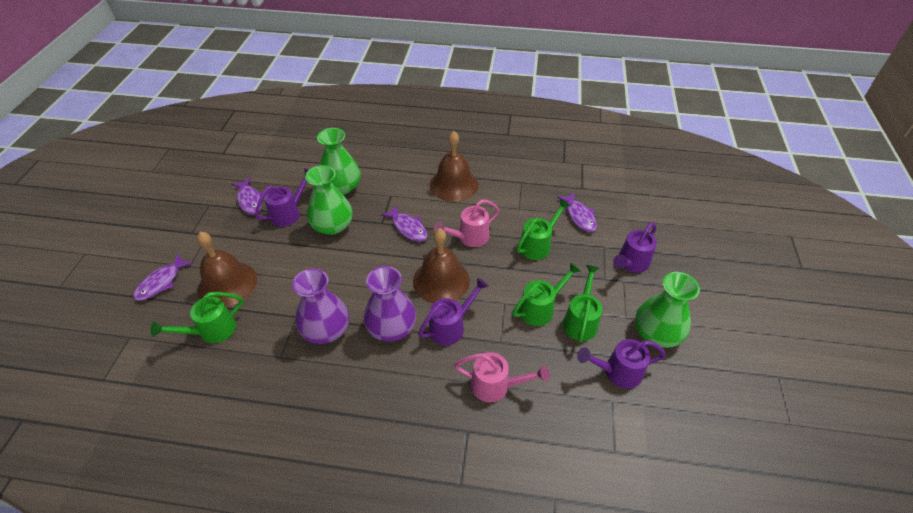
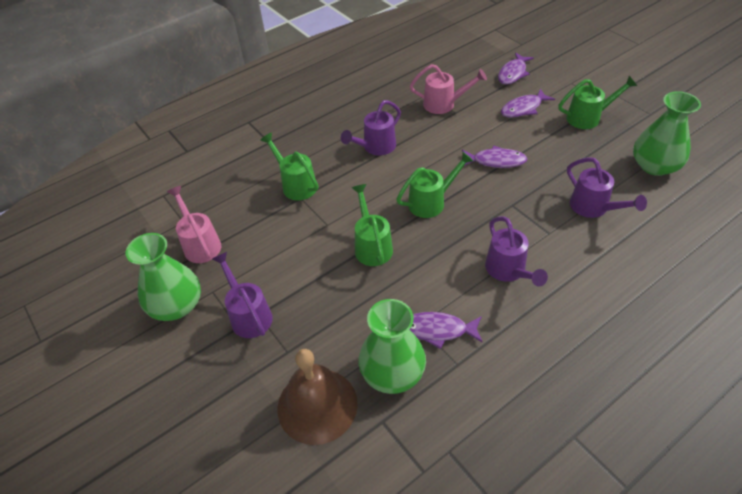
brown bell: [197,232,257,307] [413,228,470,303] [430,131,478,202] = 3 -> [278,349,358,445] = 1
purple vase: [292,268,349,344] [364,266,416,342] = 2 -> none = 0

